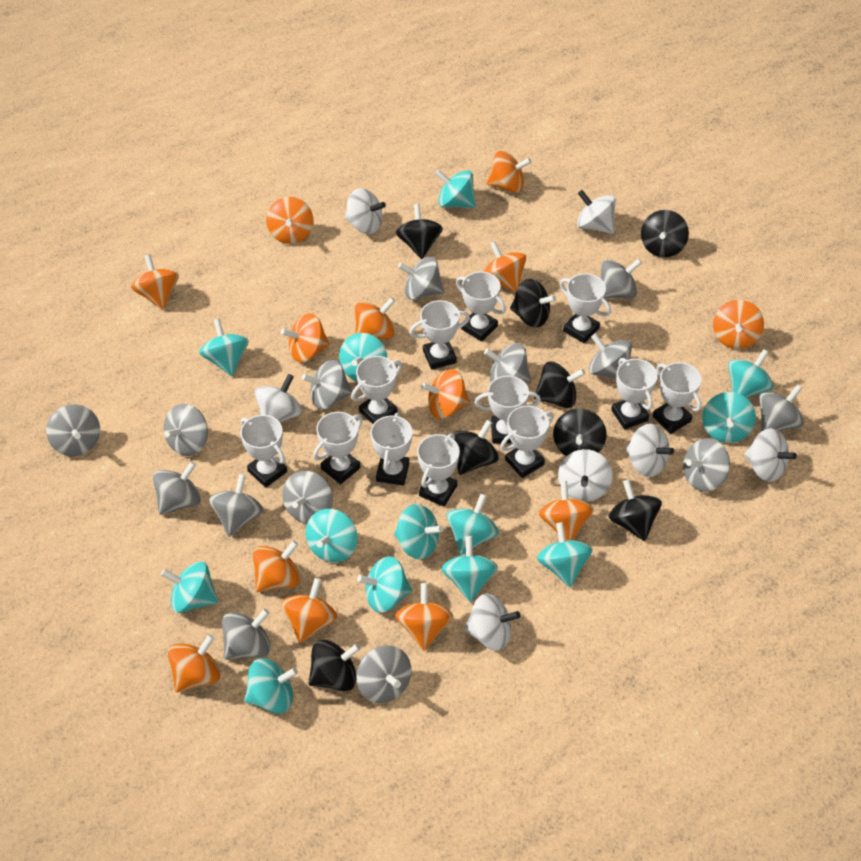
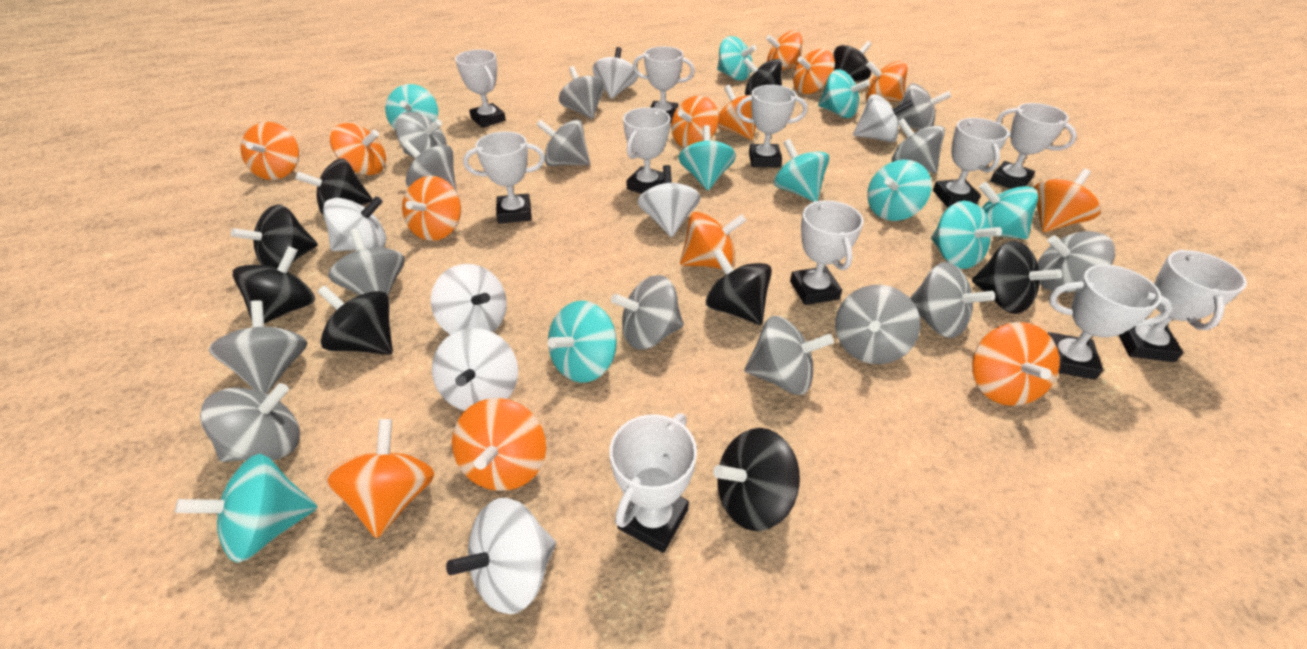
black spinning top: [308,640,361,691] [396,204,443,259] [453,420,499,475] [510,279,556,328] [534,362,585,408] [553,409,606,456] [609,479,662,541] [641,210,689,258] = 8 -> [231,205,318,268] [233,246,315,324] [295,158,373,216] [317,286,393,355] [706,248,772,325] [713,428,800,531] [743,57,782,95] [834,41,872,82] [972,240,1062,314] = 9
turquoise spinning top: [161,561,218,613] [199,319,249,376] [244,658,298,714] [305,509,358,562] [339,333,388,381] [357,556,412,613] [394,504,443,560] [435,169,476,208] [441,536,498,602] [447,494,499,555] [537,522,593,587] [702,392,756,443] [728,349,774,398] = 13 -> [175,454,318,562] [385,84,438,129] [548,301,617,383] [679,125,736,190] [717,36,756,81] [774,139,829,202] [818,70,870,118] [867,160,932,221] [931,201,1002,269] [979,182,1039,239] = 10
white trophy: [240,415,287,488] [313,412,363,484] [351,356,402,424] [370,413,413,486] [410,300,470,370] [417,433,460,507] [456,272,506,342] [475,375,541,444] [500,406,554,478] [560,273,611,343] [611,358,658,430] [653,362,702,434] = 12 -> [455,49,506,128] [463,131,545,224] [609,413,697,553] [623,107,670,194] [633,46,695,123] [736,85,807,167] [790,200,864,305] [933,118,1009,207] [990,103,1077,189] [1048,265,1173,380] [1119,250,1247,362] = 11

